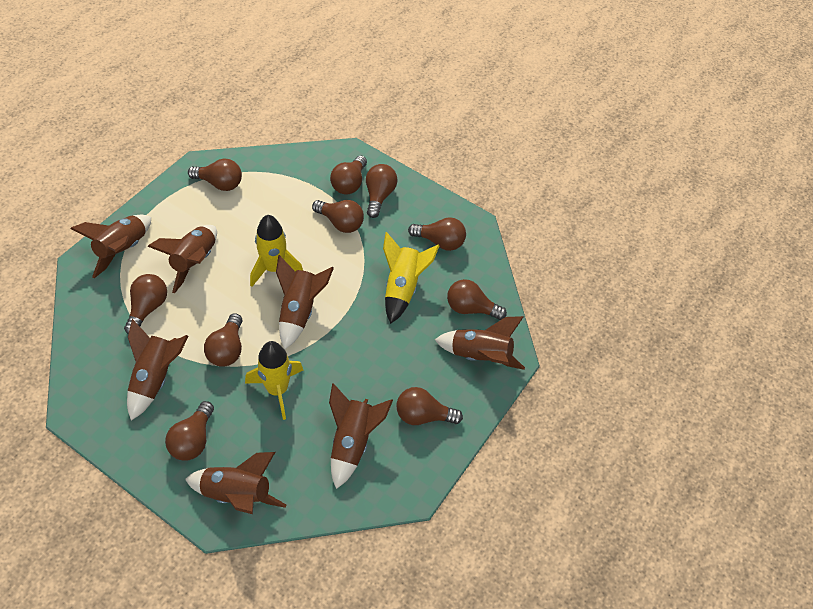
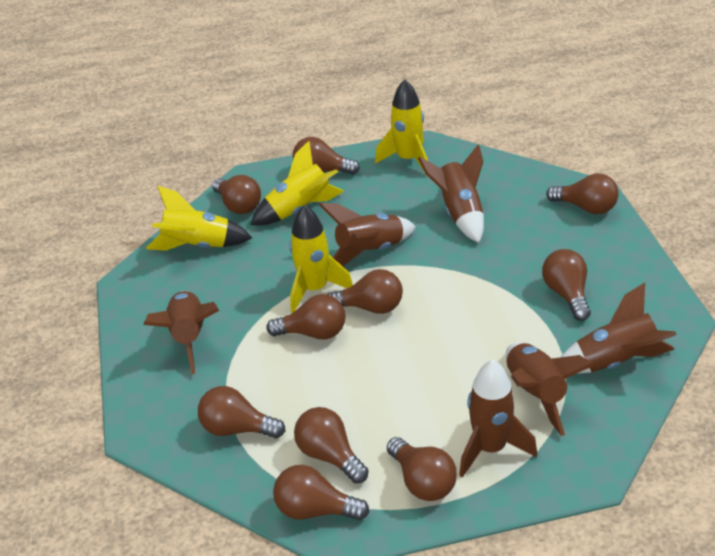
brown rocket: [70,215,151,278] [127,319,189,420] [147,225,217,293] [185,452,286,514] [276,255,334,349] [329,383,393,489] [435,316,525,370] = 7 -> [143,291,219,374] [319,203,416,266] [418,144,484,243] [459,359,537,478] [506,342,595,436] [561,283,677,374] = 6
yellow rocket: [245,341,303,420] [250,215,303,287] [383,232,440,324] = 3 -> [146,186,252,251] [251,141,344,226] [289,205,353,313] [375,79,428,171] = 4

